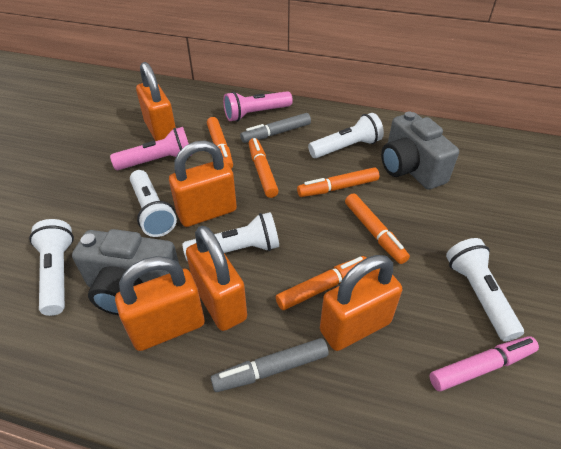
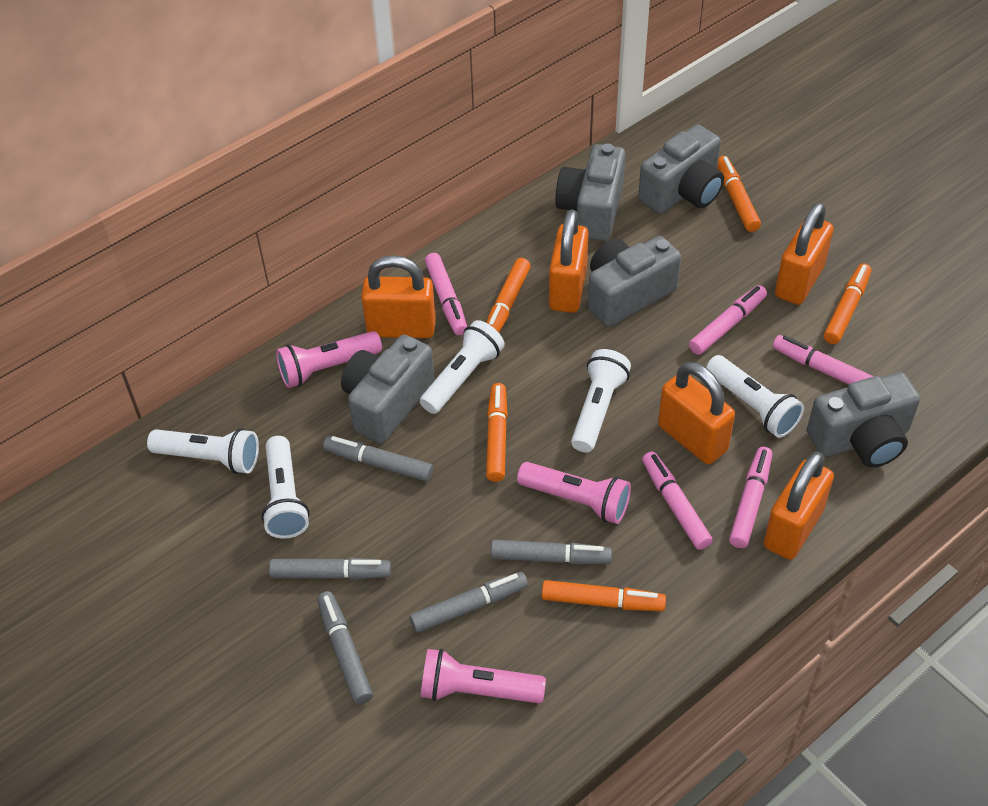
grey camera: [72,229,179,315] [381,112,459,190] = 2 -> [341,335,435,444] [555,144,626,241] [588,236,681,327] [638,125,724,214] [807,372,920,467] = 5
grey marker: [211,338,329,392] [240,113,311,143] = 2 -> [269,558,391,580] [317,591,373,704] [323,436,433,481] [410,572,528,633] [491,540,612,565] = 5
pink flashlight: [110,127,192,170] [223,91,293,121] = 2 -> [276,331,382,388] [421,649,546,703] [517,462,631,524] = 3
pink marker: [430,336,539,391] = 1 -> [425,253,467,335] [642,451,713,550] [689,285,767,355] [729,447,772,548] [773,335,873,385] = 5

